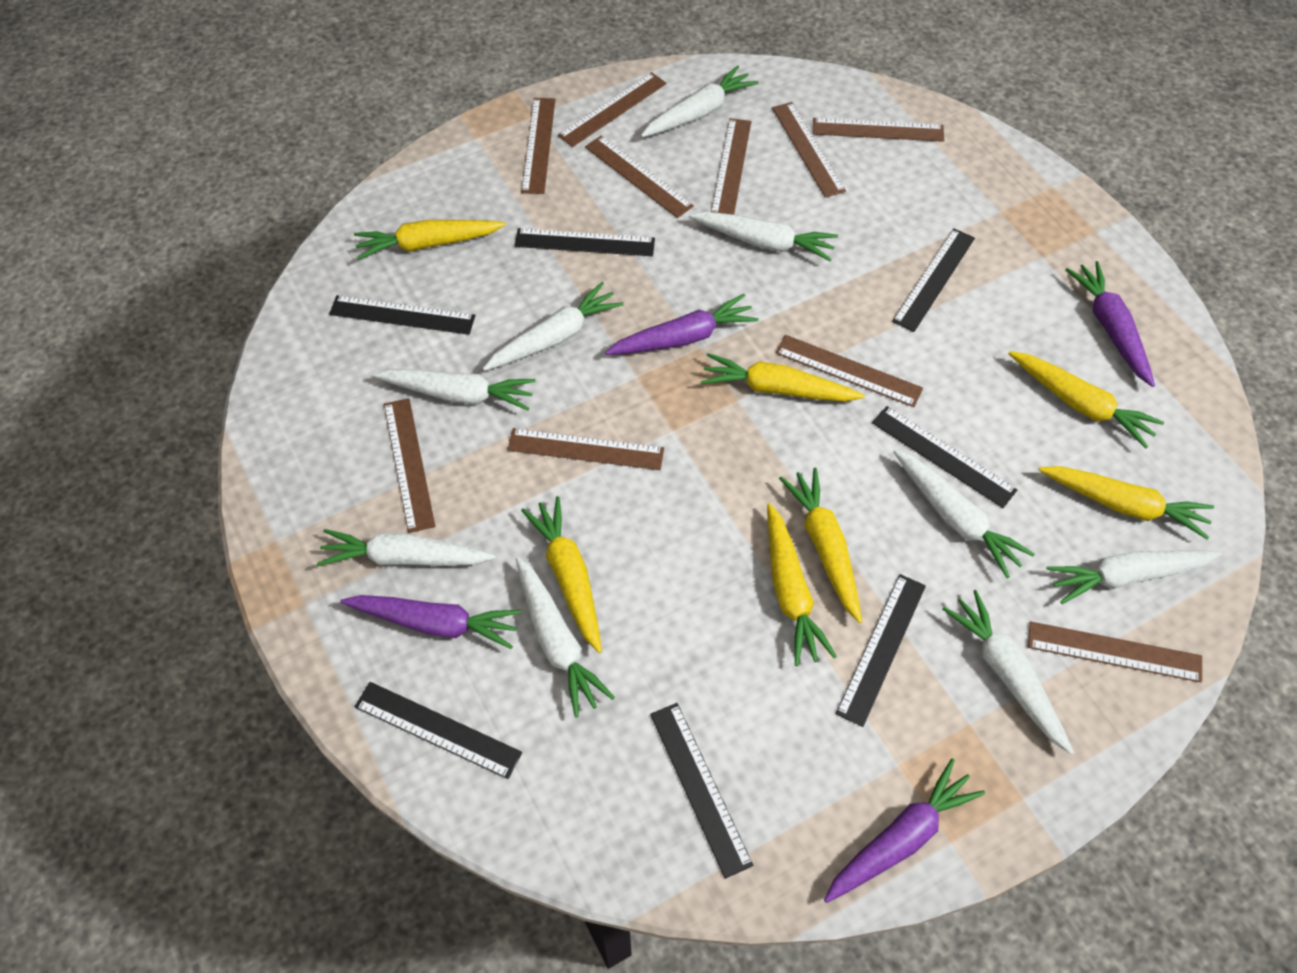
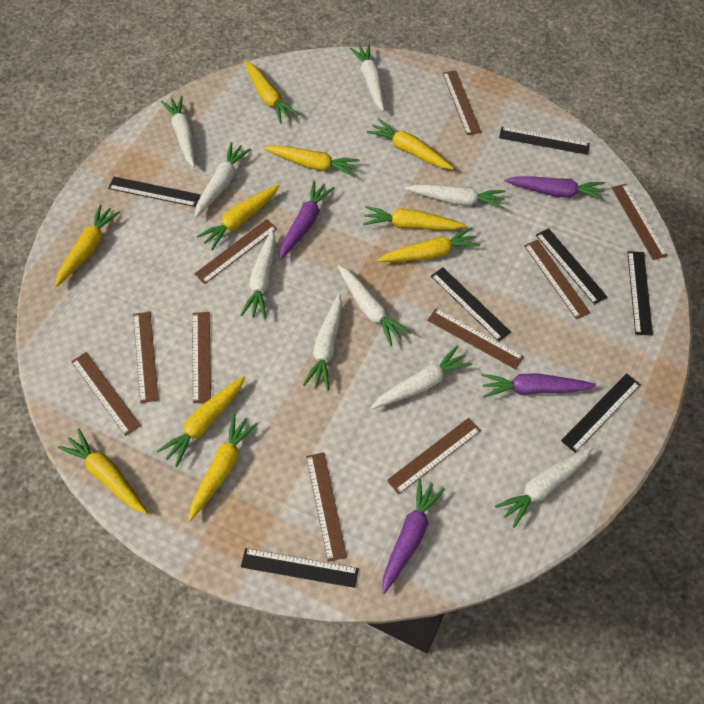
yellow carrot: [354,220,506,260] [521,496,602,653] [701,353,865,402] [767,503,837,666] [779,467,862,623] [1008,351,1164,448] [1039,466,1214,539] = 7 -> [55,204,120,287] [58,429,148,514] [157,376,245,467] [188,414,258,521] [197,184,280,250] [244,61,299,124] [263,145,360,177] [363,206,466,230] [367,119,454,169] [378,227,480,262] = 10

